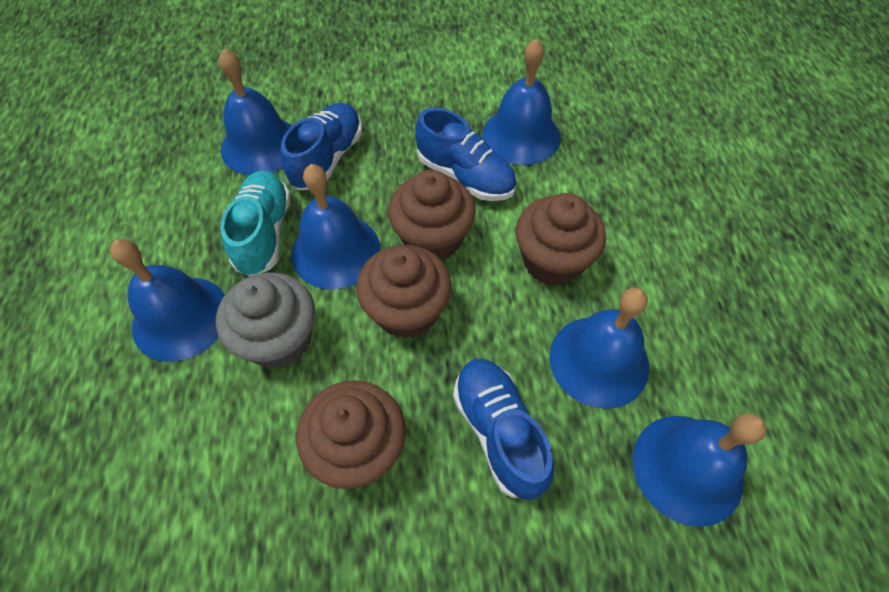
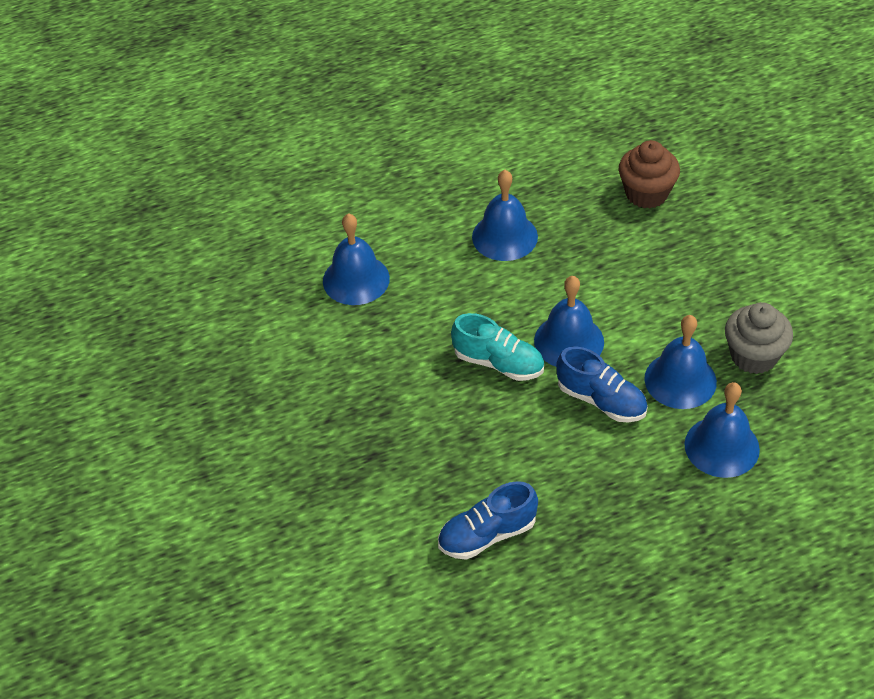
blue bell: [110,239,225,362] [219,49,292,175] [292,164,381,290] [482,38,561,165] [550,288,649,409] [633,413,767,527] = 6 -> [323,213,390,305] [472,170,538,261] [534,276,604,366] [644,315,717,409] [684,382,760,478] = 5
blue shoe: [281,103,362,190] [415,108,516,201] [453,359,554,500] = 3 -> [438,481,538,560] [556,347,648,422] = 2
brown cupcake: [296,380,406,489] [356,245,451,339] [388,170,476,261] [516,193,606,286] = 4 -> [618,140,680,209] = 1

